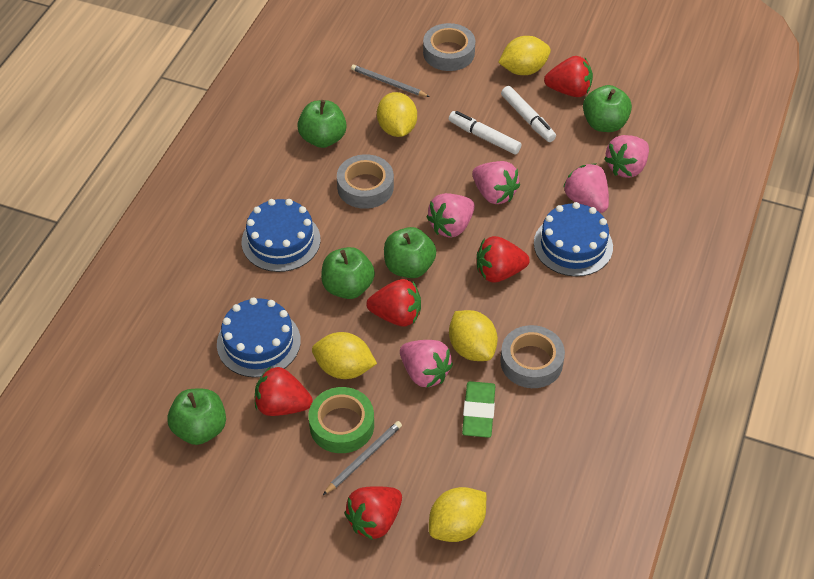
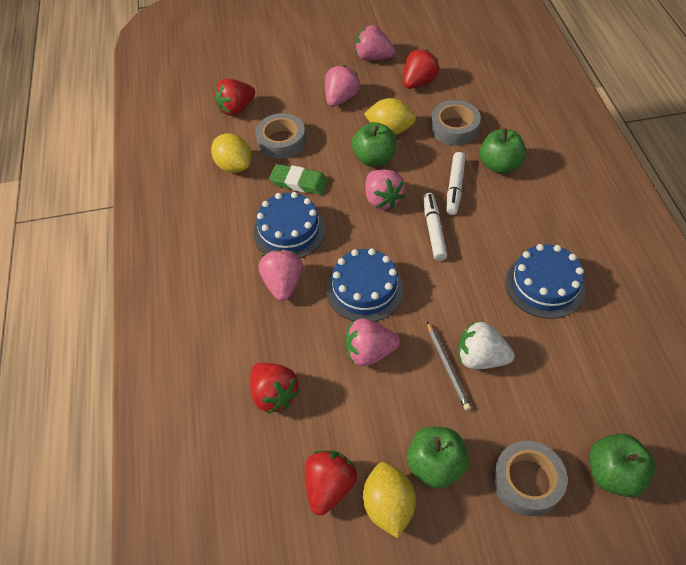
green apple: [167,389,226,445] [297,100,347,148] [321,247,375,299] [384,227,436,278] [583,85,632,132] = 5 -> [352,122,396,166] [407,427,469,488] [480,128,527,174] [589,433,656,497] = 4
green tape: [308,387,374,453] = 1 -> none = 0
grey pencil: [323,421,402,495] [351,65,430,97] = 2 -> [427,321,471,411] = 1
red strawberry: [255,367,313,416] [345,486,402,540] [366,279,421,327] [477,236,530,283] [544,56,593,97] = 5 -> [214,79,255,116] [250,363,300,414] [305,450,357,515] [403,49,439,89] = 4
white strawberry: none = 0 -> [458,321,514,369] = 1
yellow lemon: [312,332,377,379] [377,92,417,137] [429,487,486,542] [449,310,498,361] [498,36,551,75] = 5 -> [211,133,251,173] [363,462,416,538] [364,98,416,135] = 3

